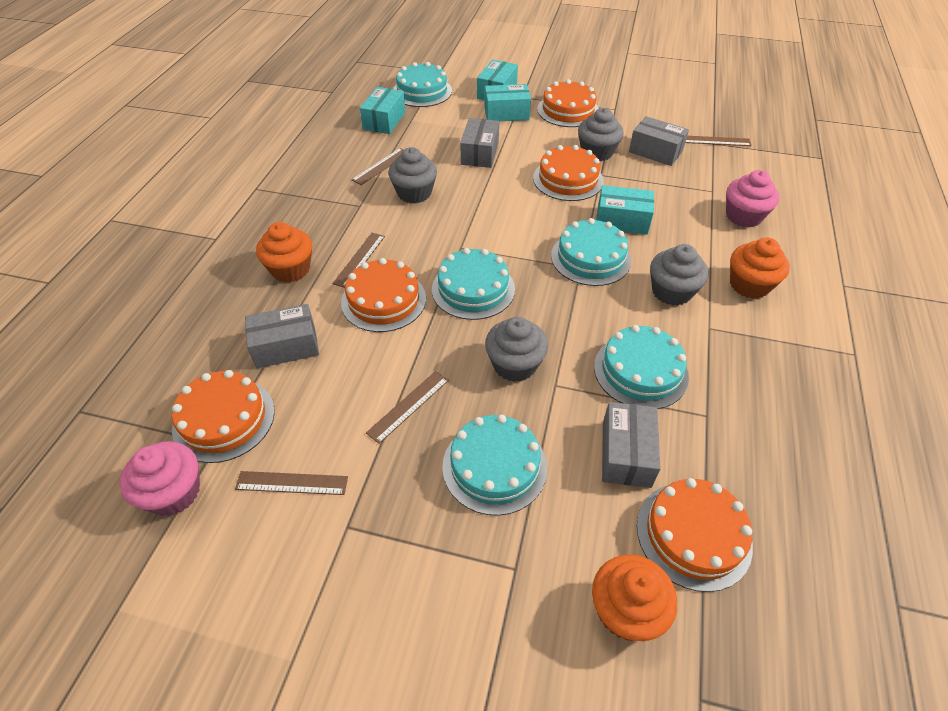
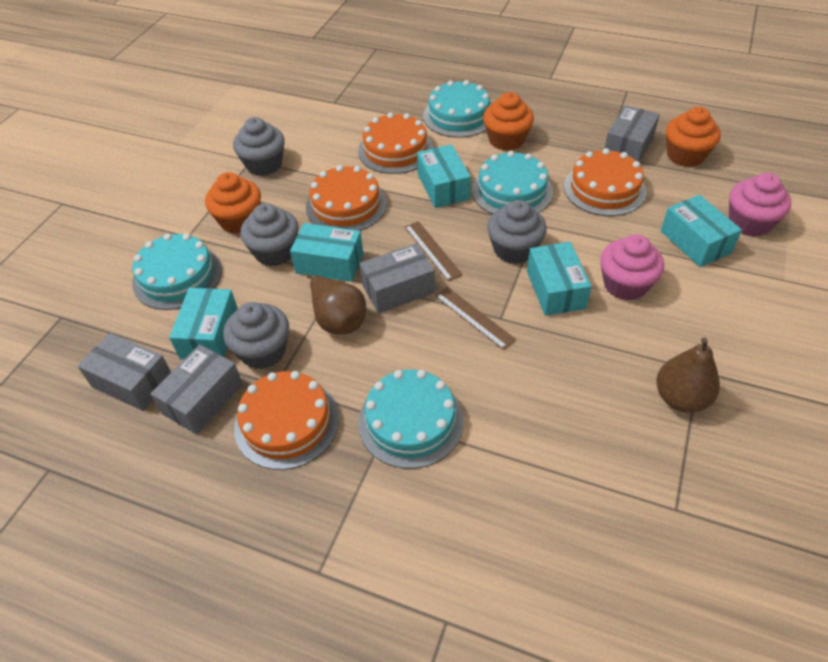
brown pear: none = 0 -> [307,274,366,335] [657,338,720,413] = 2
brown ruler: [235,471,348,495] [332,233,385,288] [352,148,404,185] [366,371,449,444] [685,136,752,146] = 5 -> [405,221,463,281] [435,287,516,350] = 2
orange cake: [172,370,275,463] [341,258,426,332] [533,145,604,201] [537,79,599,127] [637,478,753,592] = 5 -> [234,371,339,470] [306,165,387,231] [358,112,433,174] [564,148,646,216] = 4
turquoise box: [360,87,406,134] [477,60,518,100] [484,84,531,121] [596,185,654,235] = 4 -> [169,288,238,359] [290,223,363,282] [417,144,471,208] [527,242,592,316] [661,195,742,267] = 5
turquoise cake: [393,62,452,107] [432,248,515,320] [442,415,547,516] [551,218,631,286] [594,325,689,409] = 5 -> [132,233,222,310] [358,370,464,469] [423,80,490,138] [472,151,553,214] = 4

